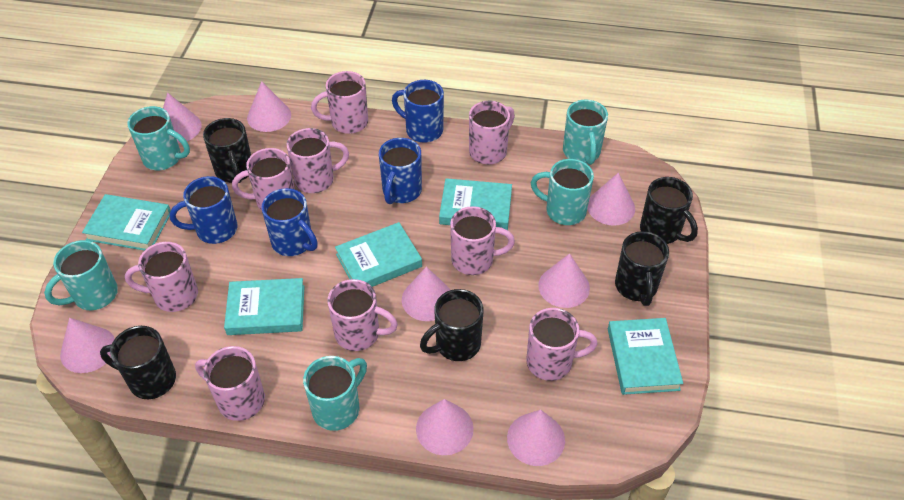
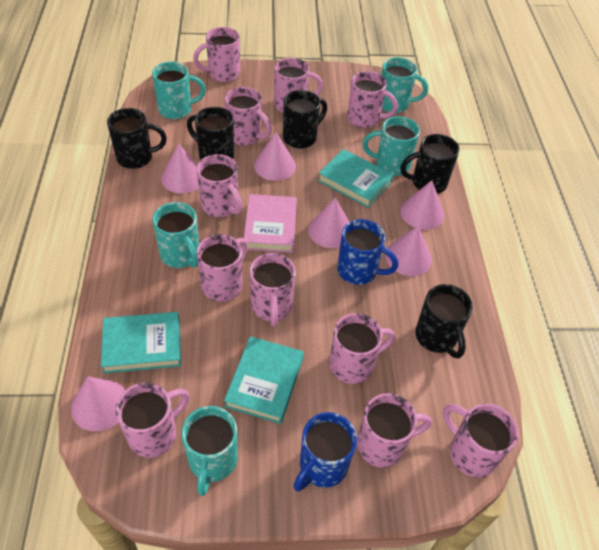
blue mug: [170,176,237,244] [262,188,318,256] [379,138,422,204] [392,80,444,143] = 4 -> [293,412,357,491] [337,219,398,285] = 2
pink book: none = 0 -> [244,194,297,253] = 1
pink cone: [60,318,115,373] [163,93,202,143] [247,81,291,132] [402,267,450,321] [416,399,474,455] [507,410,565,466] [538,253,590,308] [588,173,635,226] = 8 -> [71,376,125,431] [161,143,199,193] [254,132,296,181] [308,198,349,248] [385,225,432,276] [400,180,444,230] = 6
pink mug: [125,242,198,312] [195,346,265,421] [232,148,295,211] [286,128,349,193] [311,71,368,134] [328,279,398,351] [450,206,515,275] [469,101,515,164] [526,308,598,381] = 9 -> [115,382,190,458] [193,27,240,82] [196,154,243,217] [196,234,248,302] [225,87,272,146] [249,253,296,327] [274,58,323,113] [329,313,395,384] [347,71,398,128] [357,393,432,468] [443,404,518,478] = 11
turquoise book: [82,194,171,251] [224,278,305,335] [335,222,422,287] [439,178,512,230] [608,318,683,395] = 5 -> [101,312,181,374] [224,336,304,424] [318,149,394,208] = 3

